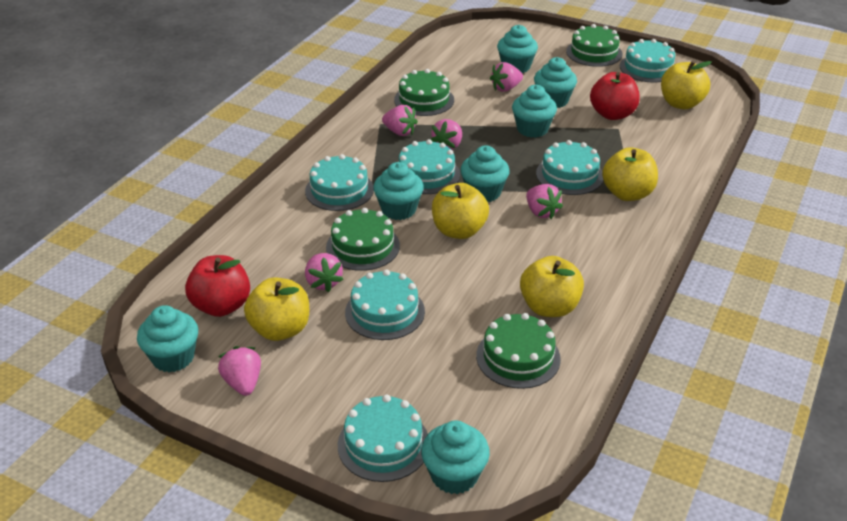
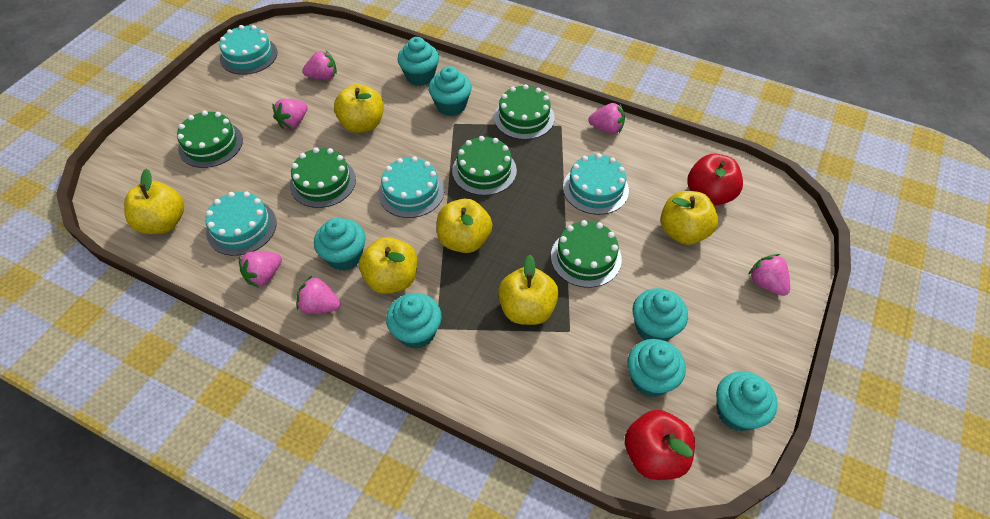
green cake: [326,208,400,271] [394,69,454,116] [476,313,561,389] [566,24,623,67] = 4 -> [177,110,243,168] [290,147,356,208] [452,136,517,196] [494,84,555,140] [551,220,622,288] = 5
turquoise cake: [305,154,374,211] [338,394,428,482] [345,269,425,340] [399,139,460,194] [536,140,603,195] [620,39,675,83] = 6 -> [205,192,277,256] [219,25,277,75] [378,156,444,218] [563,153,629,215] = 4
yellow apple: [244,277,309,341] [432,183,489,239] [520,256,584,317] [602,147,658,201] [661,61,712,109] = 5 -> [124,169,184,234] [334,84,384,133] [359,237,417,294] [437,199,492,253] [498,255,559,325] [660,191,718,245] = 6

